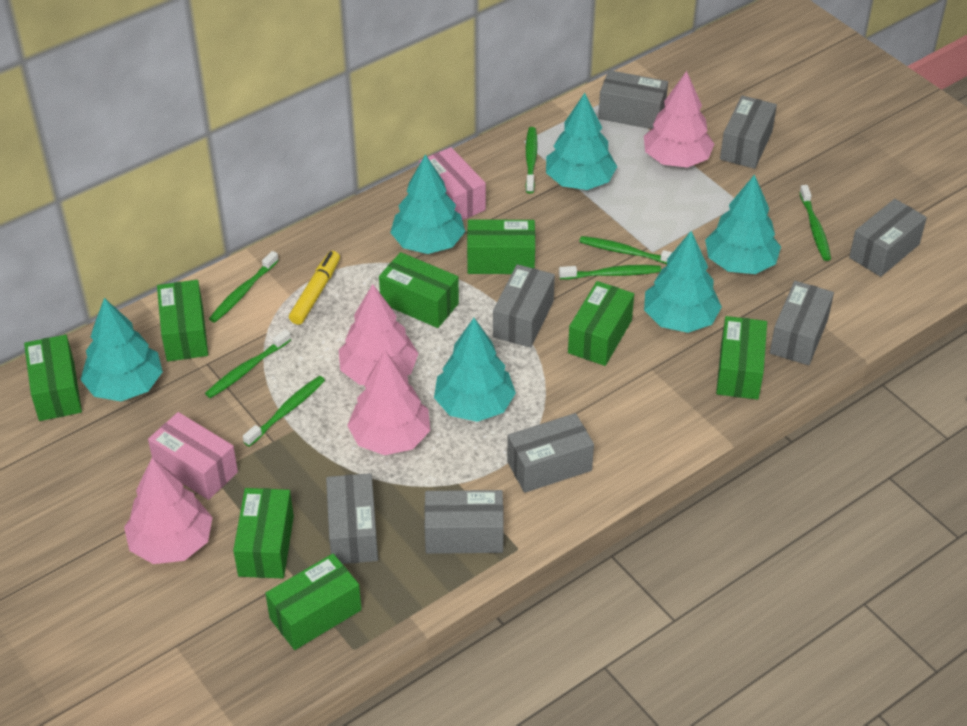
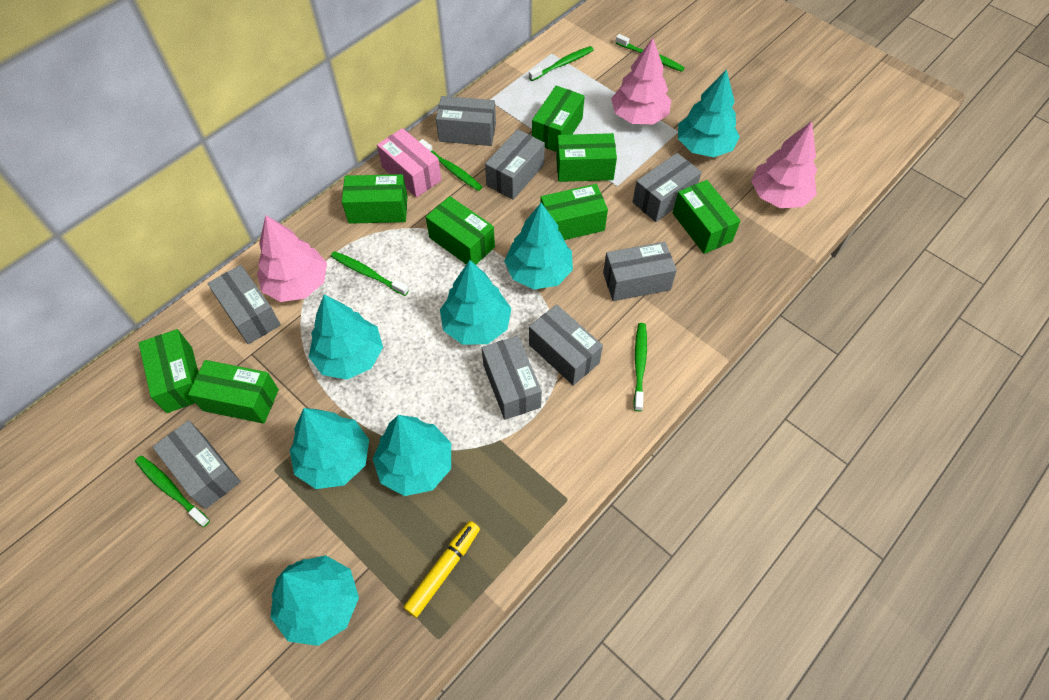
green toothbrush: [205,329,291,398] [209,251,279,323] [243,376,325,447] [525,127,537,194] [559,265,661,280] [579,236,673,264] [799,185,831,261] = 7 -> [135,456,210,527] [331,251,409,296] [419,139,482,191] [529,46,594,81] [615,34,685,72] [634,323,647,411] = 6
pink box: [148,412,238,500] [419,147,486,220] = 2 -> [377,128,441,198] = 1
pink tree: [124,458,213,564] [339,284,419,385] [347,351,430,455] [644,71,714,168] = 4 -> [257,215,327,302] [611,38,671,124] [751,121,817,208] = 3
turquoise tree: [80,298,163,401] [390,154,465,254] [434,318,516,422] [546,93,617,190] [644,231,722,333] [705,174,781,274] = 6 -> [270,555,359,646] [290,408,369,489] [309,294,383,380] [373,415,451,496] [440,260,511,345] [504,203,573,289] [678,69,740,157] = 7

